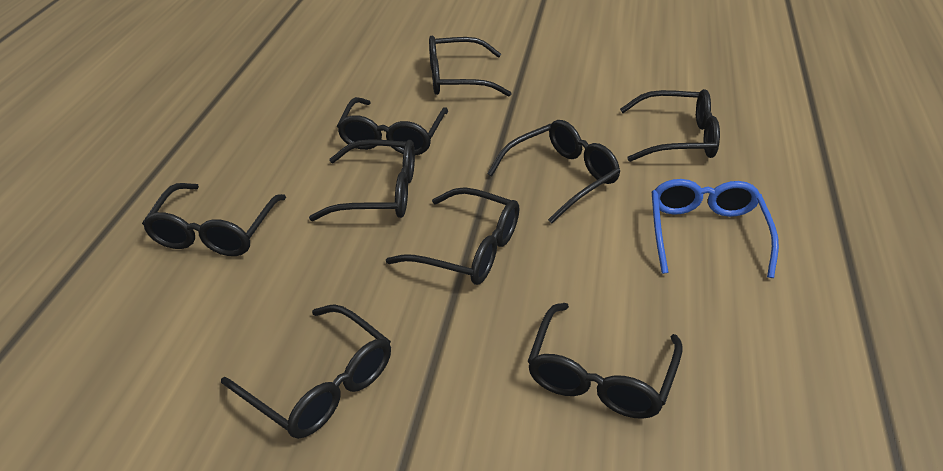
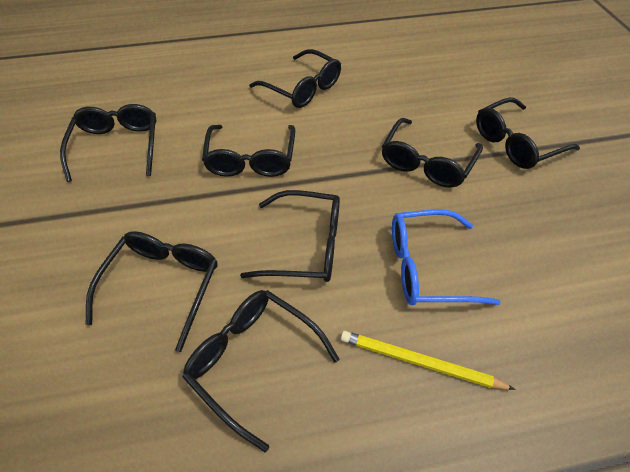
black glasses: [142,183,286,256] [221,304,391,439] [309,139,415,221] [337,97,448,156] [386,187,519,285] [429,36,512,97] [487,120,620,224] [528,303,683,419] [620,89,720,162] = 9 -> [60,104,156,182] [85,231,217,352] [182,290,340,452] [202,125,295,177] [240,190,340,282] [249,49,341,108] [382,118,483,188] [476,97,580,169] = 8
yellow pencil: none = 0 -> [341,331,515,390] = 1

